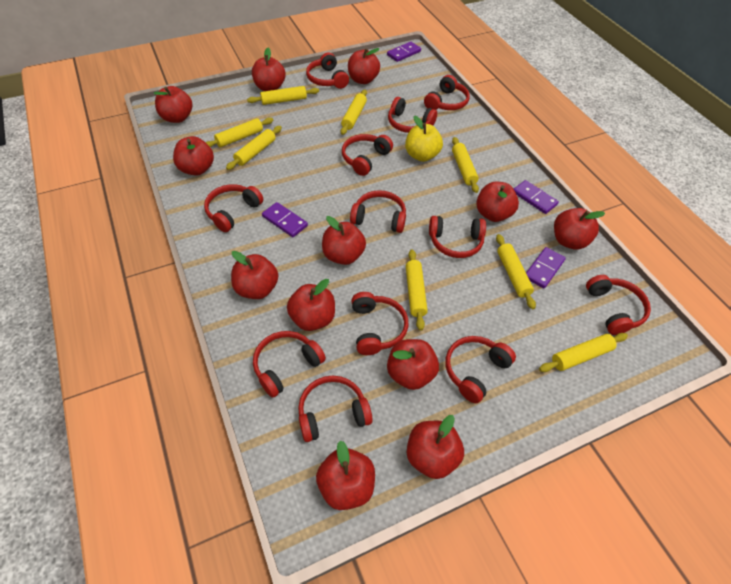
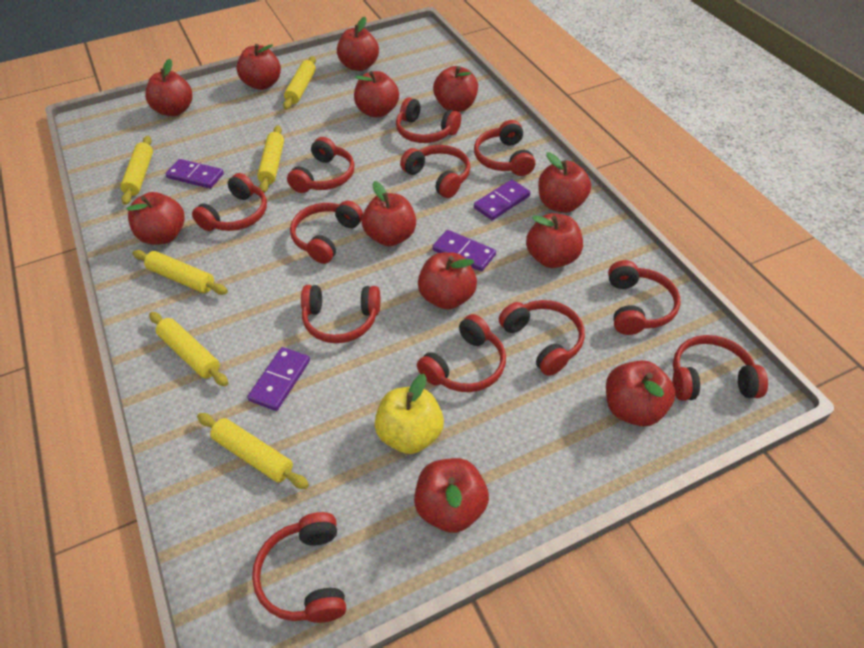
yellow rolling pin: [205,117,274,147] [226,126,282,170] [247,86,319,105] [341,90,367,135] [406,250,428,331] [452,137,479,193] [496,234,536,309] [539,333,628,372] = 8 -> [120,136,153,205] [132,250,228,295] [149,312,228,386] [197,413,309,489] [257,125,284,193] [283,56,316,110] = 6

